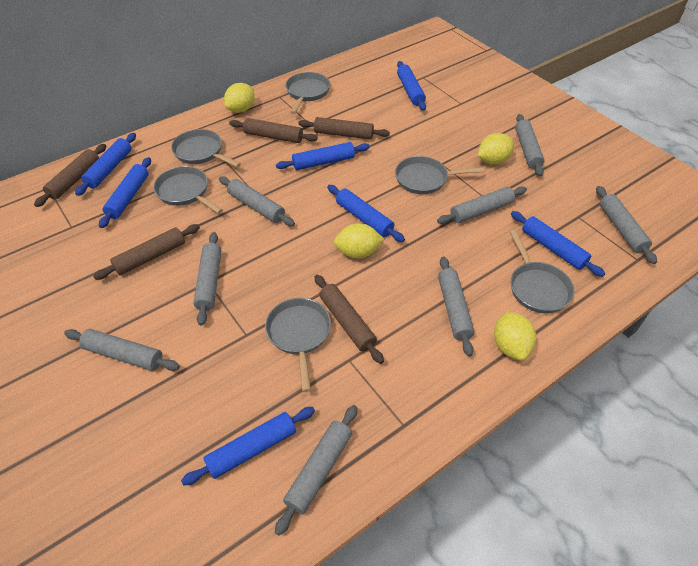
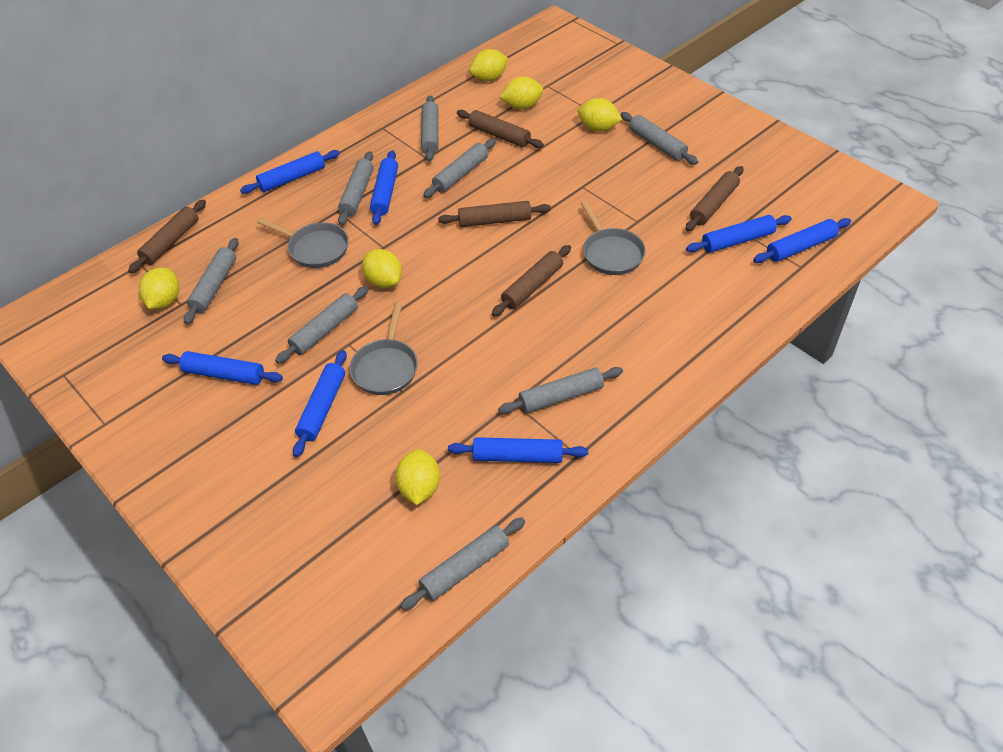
grey pan: [154,166,223,214] [171,129,241,167] [265,298,331,392] [285,72,330,114] [395,156,484,194] [510,230,574,313] = 6 -> [257,218,349,268] [350,303,418,395] [581,201,646,275] = 3
yellow lemon: [224,83,255,113] [334,223,384,259] [478,133,514,165] [494,311,536,361] = 4 -> [139,267,179,309] [362,249,402,288] [395,449,440,505] [470,49,508,81] [500,76,543,109] [578,98,622,132] = 6

